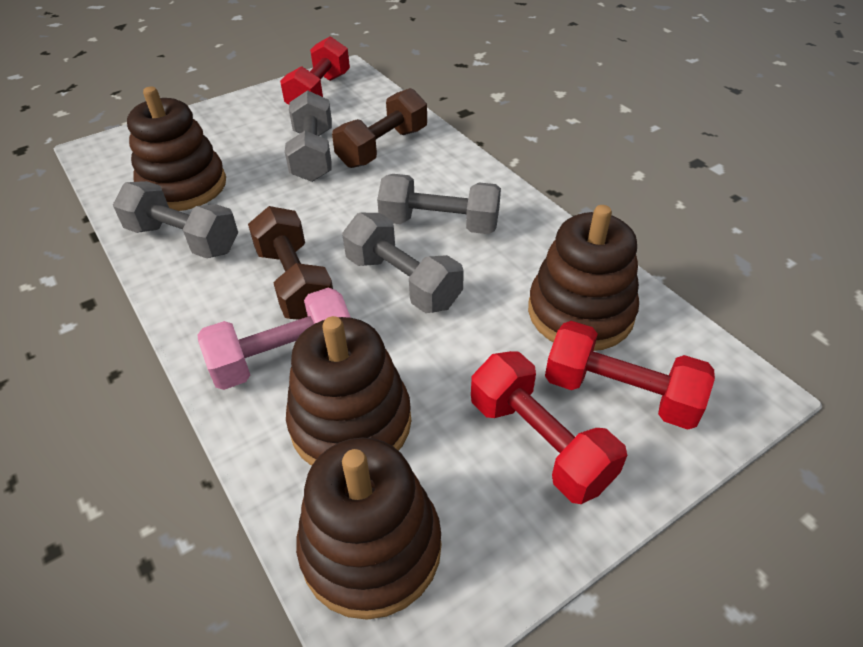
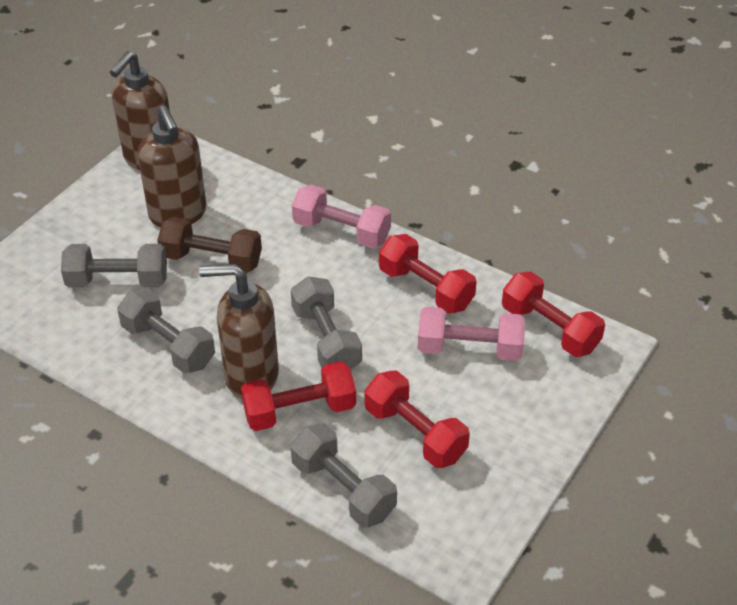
brown dumbbell: [248,206,333,320] [332,88,427,168] = 2 -> [158,216,262,273] = 1
brown soap dispenser: none = 0 -> [110,51,170,170] [138,105,207,227] [199,264,279,399] = 3
brown stacking toy: [127,86,226,211] [286,316,411,466] [296,438,441,620] [528,205,639,351] = 4 -> none = 0
pink dumbbell: [197,288,351,390] = 1 -> [292,185,391,248] [418,307,525,361] = 2
red dumbbell: [280,36,350,105] [471,351,627,504] [545,321,715,430] = 3 -> [241,361,356,431] [365,371,470,468] [379,234,477,314] [502,272,605,357] = 4

